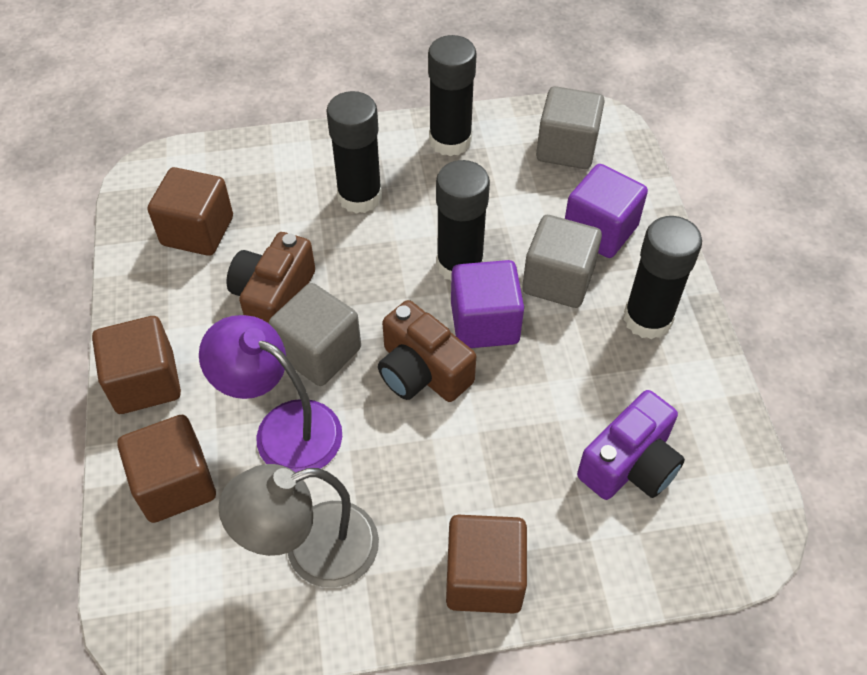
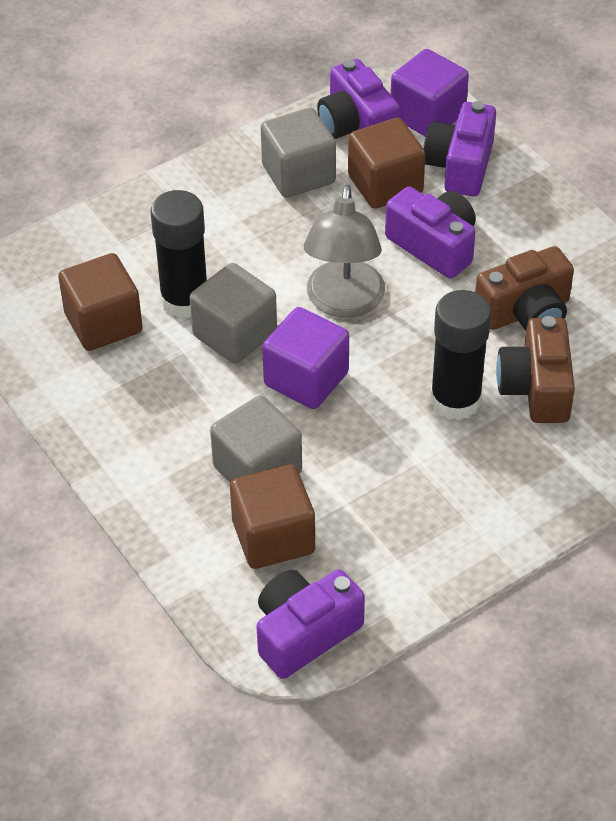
black glue stick: [326,91,382,214] [428,35,477,156] [436,160,490,280] [623,216,702,339] = 4 -> [151,190,207,318] [430,290,491,420] = 2
brown cube: [92,316,181,414] [117,415,216,523] [148,167,233,256] [446,515,527,613] = 4 -> [58,253,143,351] [230,465,315,569] [348,118,425,209] = 3
purple camera: [577,390,685,500] = 1 -> [256,569,365,679] [317,59,400,139] [385,186,476,279] [423,101,496,196] = 4
purple lamp: [199,315,342,472] = 1 -> none = 0

